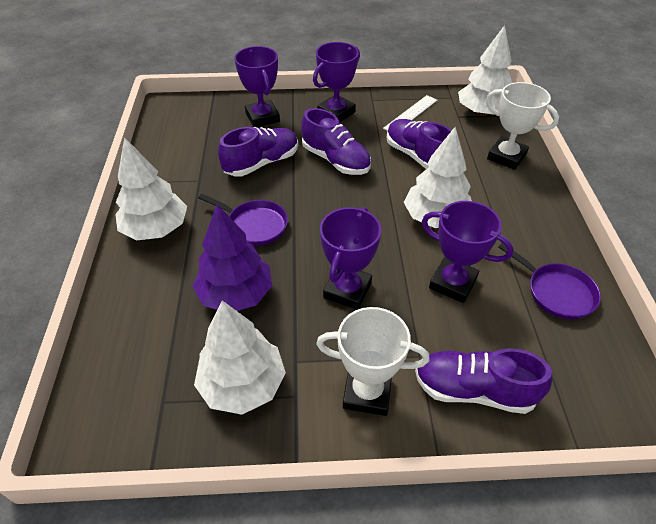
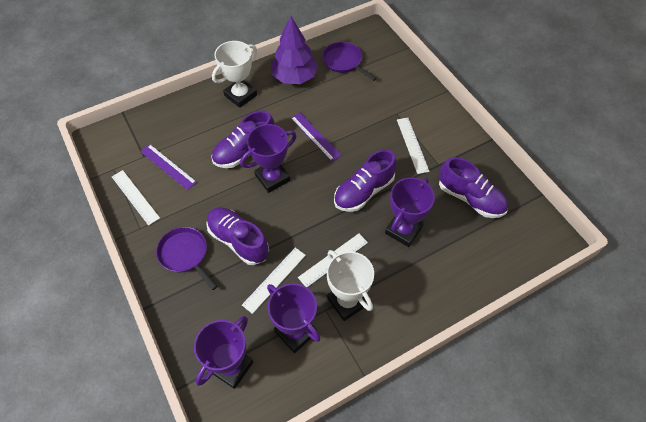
purple ruler: none = 0 -> [140,144,197,190] [291,112,341,162] = 2
white ruler: [383,95,437,131] = 1 -> [112,170,160,226] [242,248,306,314] [298,234,368,287] [397,118,430,174] = 4
white tree: [115,137,187,240] [194,300,286,415] [404,127,472,228] [458,25,513,116] = 4 -> none = 0

